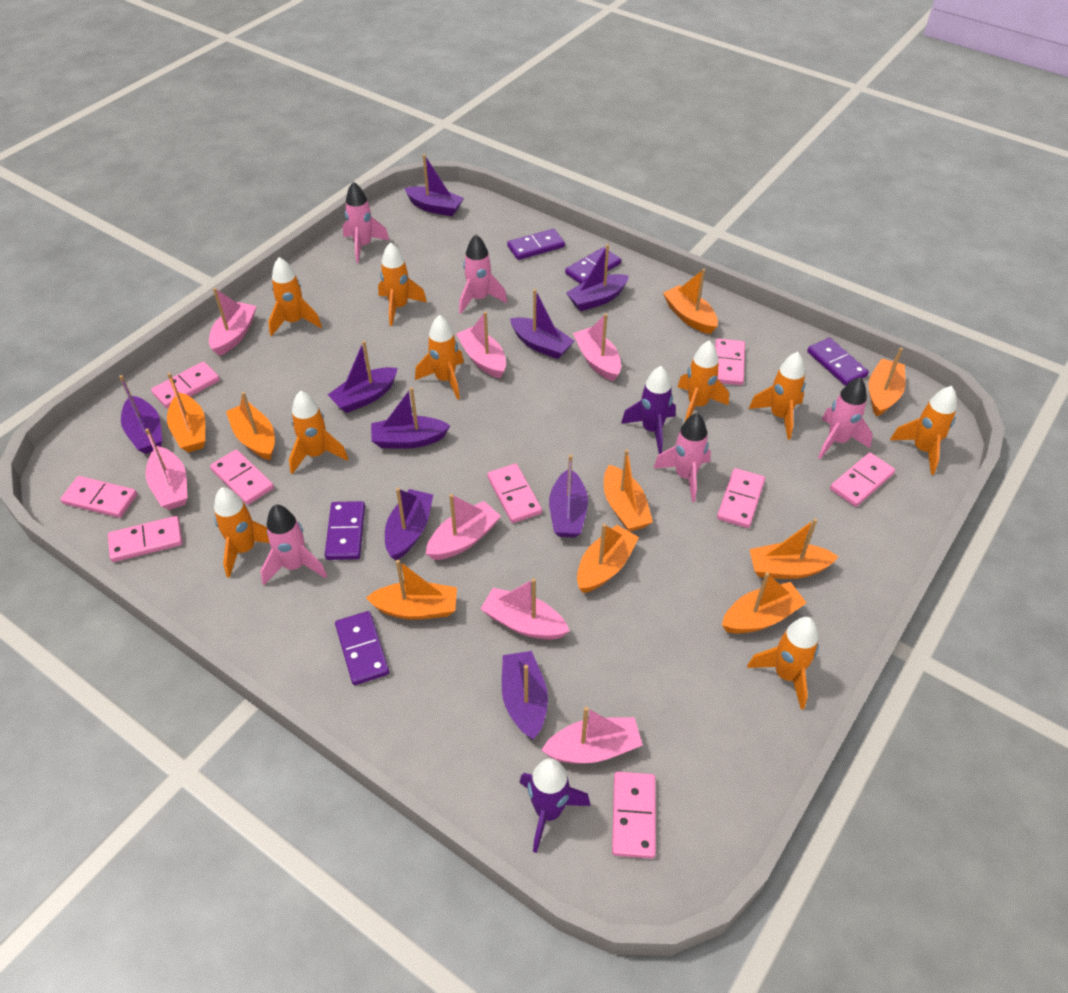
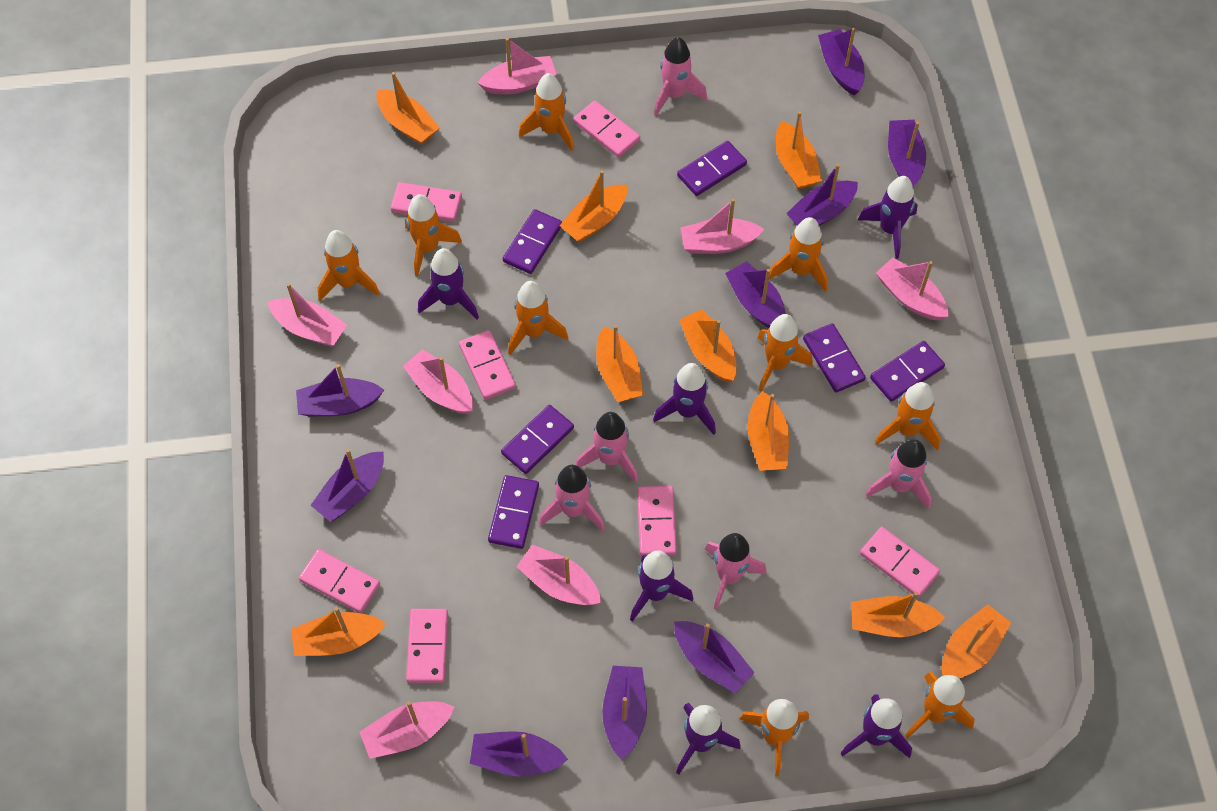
pink domino: [60,476,137,518] [108,516,183,562] [151,362,220,409] [210,450,274,505] [487,464,542,523] [612,772,656,859] [715,338,745,385] [717,468,765,528] [830,452,895,507] = 9 -> [299,549,380,613] [391,182,462,222] [406,609,448,683] [459,330,516,400] [573,101,640,158] [637,486,677,556] [860,527,940,598] = 7
purple domino: [325,501,365,560] [335,611,389,685] [507,229,565,260] [565,247,621,284] [807,338,869,386] = 5 -> [488,475,539,549] [501,405,574,474] [503,209,562,274] [677,141,747,196] [803,323,866,393] [870,341,945,402] = 6
purple rocket: [519,758,591,853] [621,366,676,454] = 2 -> [418,248,479,319] [630,550,693,622] [653,363,716,435] [676,703,741,775] [840,694,912,758] [858,176,918,259] = 6

